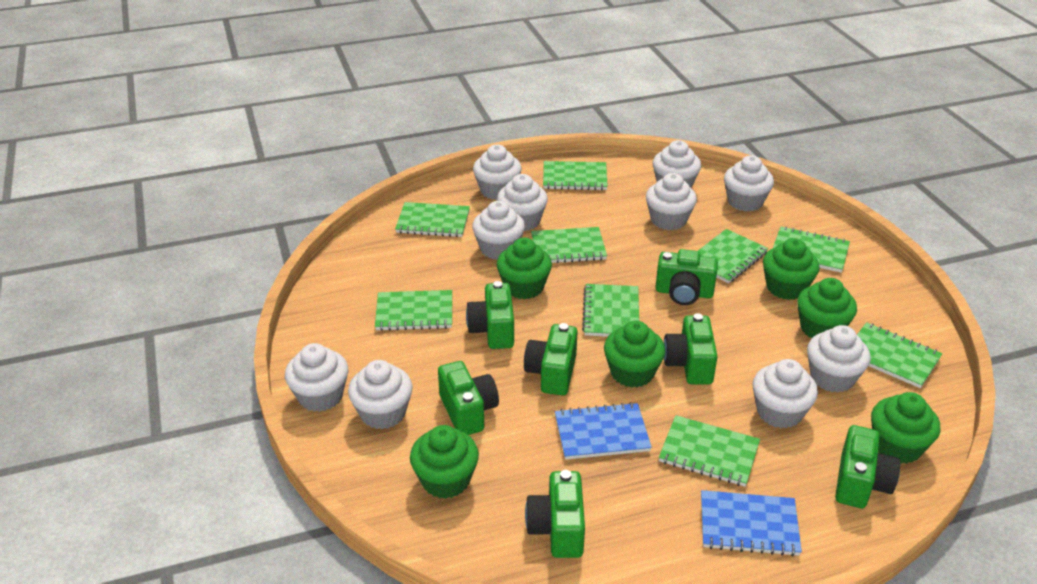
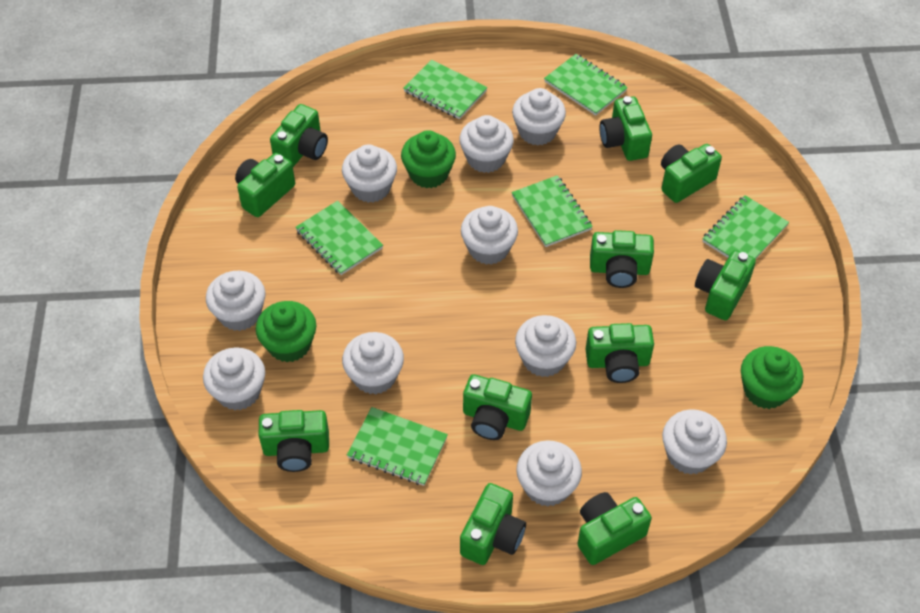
blue notebook: [555,402,652,460] [701,490,802,557] = 2 -> none = 0
green camera: [438,361,499,435] [466,281,514,349] [524,323,577,396] [525,470,585,558] [655,249,718,305] [664,313,718,385] [835,425,900,508] = 7 -> [235,153,295,217] [259,410,329,472] [270,104,328,167] [460,483,526,565] [463,374,532,440] [577,492,652,565] [586,323,654,383] [590,230,654,288] [599,96,652,161] [661,144,722,203] [695,250,756,320] = 11
green cupcake: [410,425,479,499] [497,238,552,299] [604,321,665,388] [763,238,819,300] [797,278,857,338] [871,392,940,464] = 6 -> [256,301,316,362] [401,130,456,188] [741,346,803,409] = 3
green notebook: [375,290,452,331] [395,202,470,237] [531,227,607,263] [543,161,608,190] [582,284,639,337] [659,415,760,487] [698,229,768,283] [773,226,850,273] [857,322,942,388] = 9 -> [295,201,383,275] [347,407,448,486] [403,60,487,120] [512,175,593,247] [544,54,628,116] [702,195,789,259] = 6

